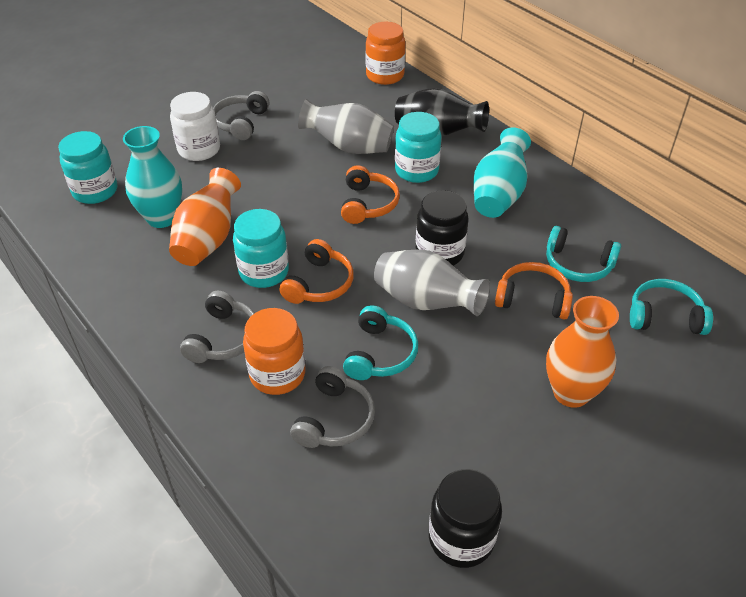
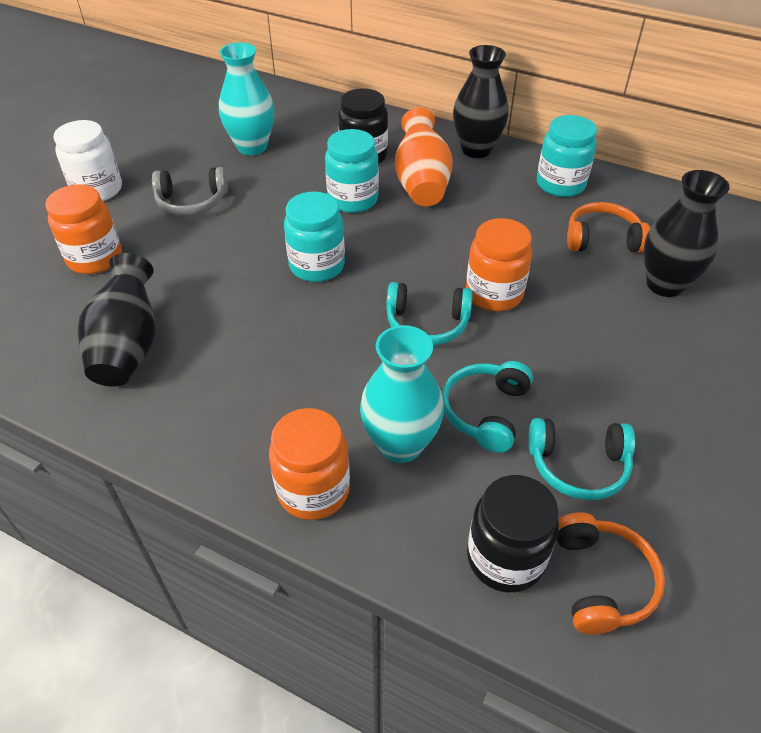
black vase: [395,88,489,136] = 1 -> [78,253,156,387] [453,45,509,158] [644,170,730,297] = 3
grey headphones: [180,291,254,363] [213,91,269,140] [290,366,375,448] = 3 -> [152,167,228,216] = 1
grey vase: [298,99,394,154] [374,249,490,316] = 2 -> none = 0
orange headphones: [279,239,354,304] [341,165,400,224] [495,262,573,320] = 3 -> [557,512,665,635] [567,202,650,253] = 2
orange jar: [243,308,306,395] [366,22,405,85] = 2 -> [45,184,122,274] [269,408,350,520] [466,218,532,312] = 3
orange vase: [169,168,241,266] [546,296,619,408] = 2 -> [395,108,453,206] = 1

